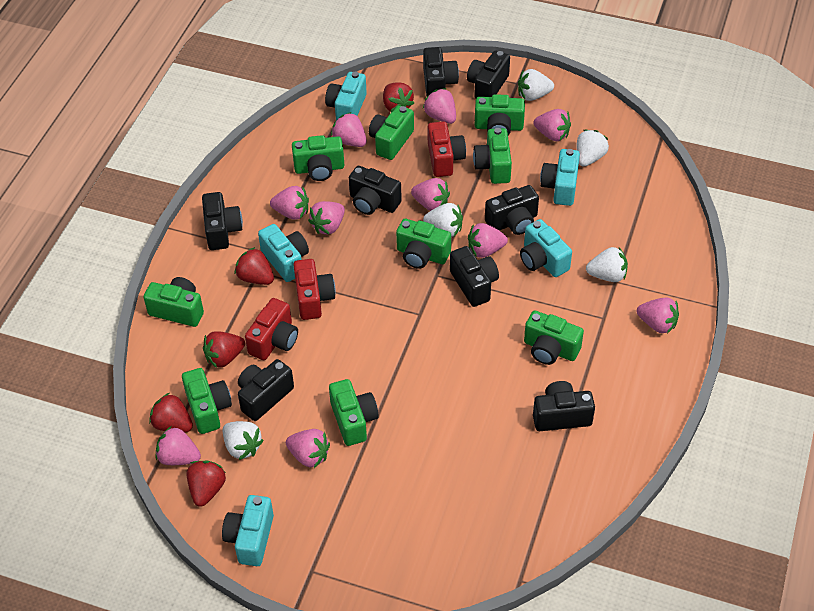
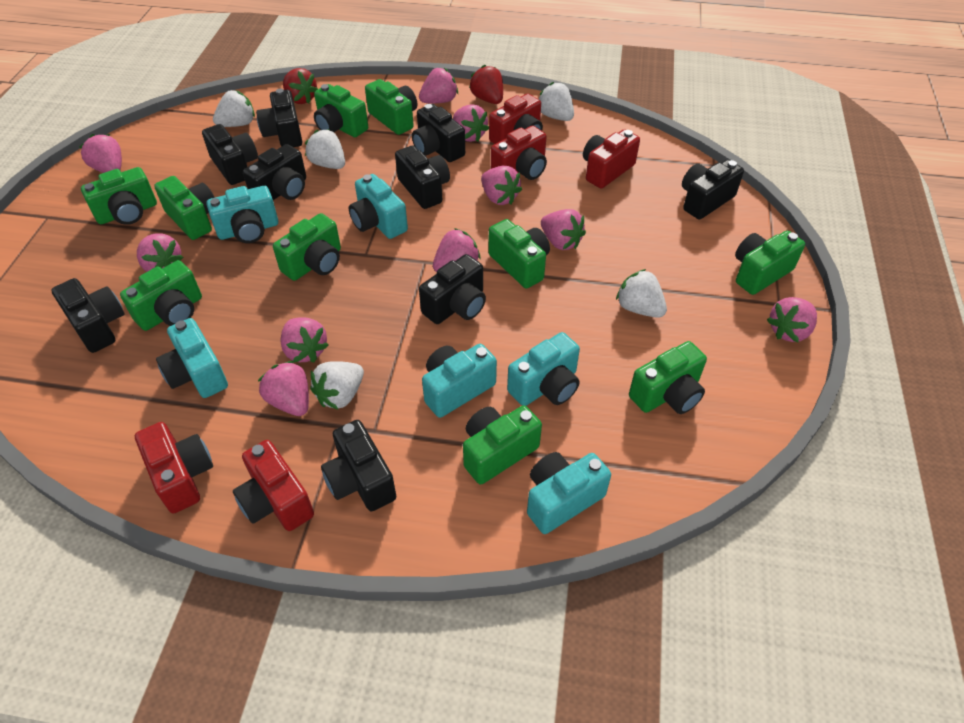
black camera: [202,192,243,250] [238,359,294,421] [349,166,402,215] [423,47,459,96] [450,246,499,307] [467,51,510,99] [485,185,539,235] [533,381,595,431] = 8 -> [51,278,124,353] [202,124,258,185] [243,144,306,200] [256,89,302,147] [321,420,396,511] [395,146,450,209] [412,104,465,162] [419,254,486,324] [682,159,744,219] = 9
green camera: [143,277,204,327] [182,368,232,434] [292,135,344,181] [329,379,379,446] [369,105,414,160] [396,219,451,269] [473,128,512,184] [475,94,525,135] [524,311,584,365] = 9 -> [81,167,157,225] [120,260,202,331] [154,176,215,240] [273,213,341,281] [314,84,368,137] [365,79,417,135] [463,405,542,485] [488,219,550,288] [629,341,707,414] [735,231,805,295] = 10
red camera: [245,298,298,360] [293,259,336,320] [428,121,466,177] = 3 -> [135,422,213,514] [233,440,314,531] [489,93,543,144] [491,126,547,180] [583,129,640,188] = 5
red strawberry: [149,393,193,432] [187,461,226,507] [203,331,245,368] [235,247,274,285] [383,82,414,112] = 5 -> [283,68,318,104] [469,65,503,104] = 2
turquoise camera: [222,495,274,566] [258,224,309,282] [325,72,367,121] [520,219,572,277] [540,149,580,206] = 5 -> [156,318,228,398] [207,186,278,243] [349,174,408,239] [422,344,497,418] [507,332,580,406] [527,452,611,534] = 6

